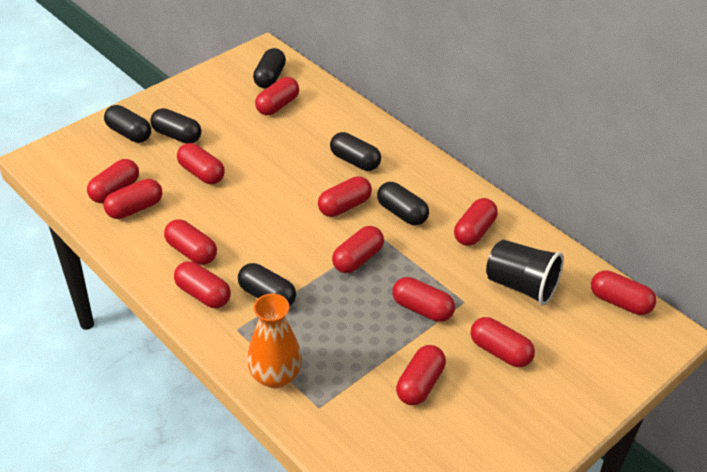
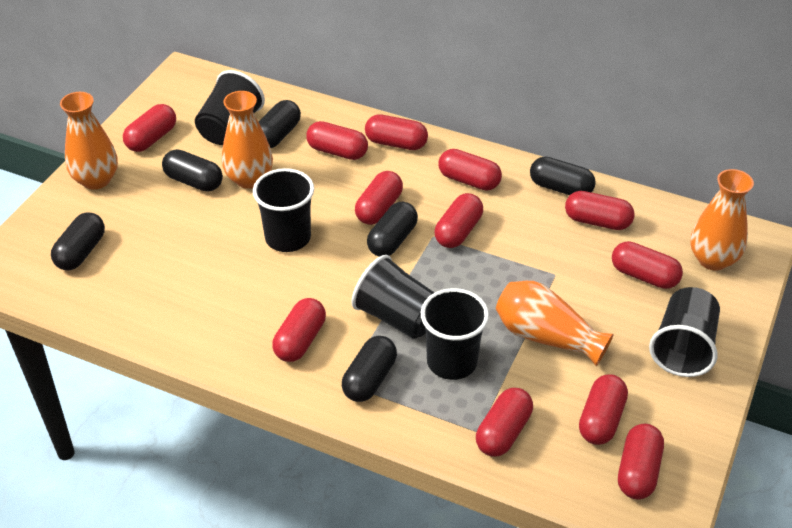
black cup: [486,240,564,305] = 1 -> [195,70,265,145] [253,168,314,252] [351,255,435,339] [421,288,489,380] [649,287,720,377] = 5
orange vase: [247,294,302,388] = 1 -> [60,92,118,190] [222,91,273,189] [496,281,614,366] [690,169,754,271] = 4
red capsule: [87,159,139,203] [104,179,162,219] [164,219,217,265] [174,261,231,308] [177,143,225,184] [255,77,299,115] [318,176,372,217] [332,226,384,273] [392,277,455,322] [396,345,446,405] [454,198,498,246] [470,317,535,367] [591,270,656,315] = 13 -> [123,104,176,152] [272,298,326,362] [306,121,368,160] [355,171,403,225] [365,114,428,150] [435,193,483,248] [439,149,502,191] [476,388,533,457] [565,191,635,230] [579,374,628,445] [612,241,683,289] [618,424,664,499] = 12

